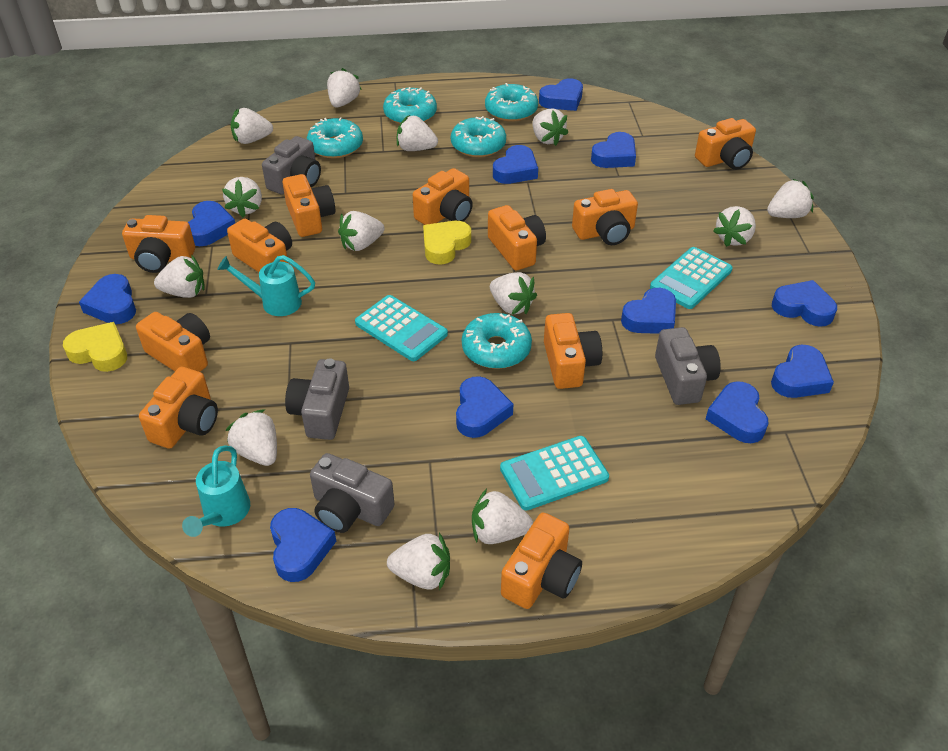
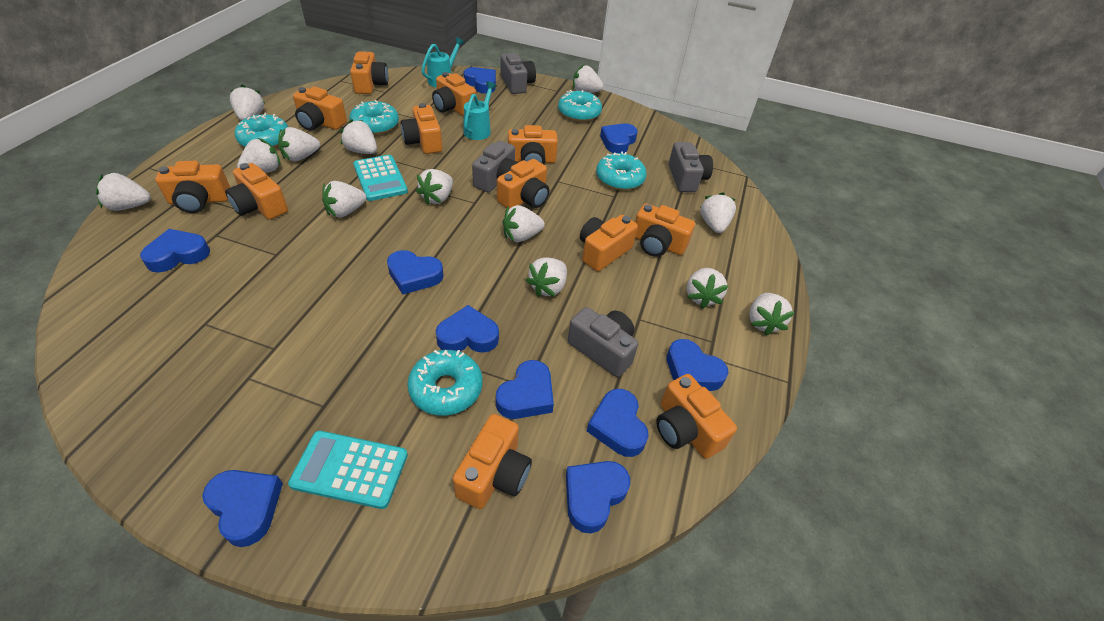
blue heart: [79,274,136,324] [188,201,235,246] [270,508,336,582] [456,376,513,438] [493,145,538,184] [539,78,583,111] [591,132,636,168] [621,288,676,334] [706,381,769,443] [771,345,834,398] [772,280,837,327] = 11 -> [140,229,210,272] [202,470,283,547] [387,250,444,294] [436,305,499,353] [464,67,496,94] [496,360,554,419] [566,461,630,534] [587,389,649,457] [600,123,638,153] [667,339,729,391] = 10
orange camera: [122,215,195,273] [136,312,210,372] [139,367,218,449] [227,219,292,272] [282,174,335,237] [413,168,473,225] [488,205,546,270] [501,512,582,609] [544,313,602,389] [572,189,638,245] [695,118,756,170] = 11 -> [155,161,230,213] [225,163,288,220] [293,87,347,131] [350,51,388,94] [401,103,442,154] [432,72,476,116] [453,414,532,509] [497,159,549,209] [508,125,558,164] [580,215,638,271] [635,203,695,257] [656,374,737,459] = 12
turquoise calculator: [355,295,448,361] [500,436,609,511] [650,247,733,309] = 3 -> [288,431,408,509] [353,155,408,201] = 2
yellow heart: [63,322,127,372] [423,221,471,264] = 2 -> none = 0

